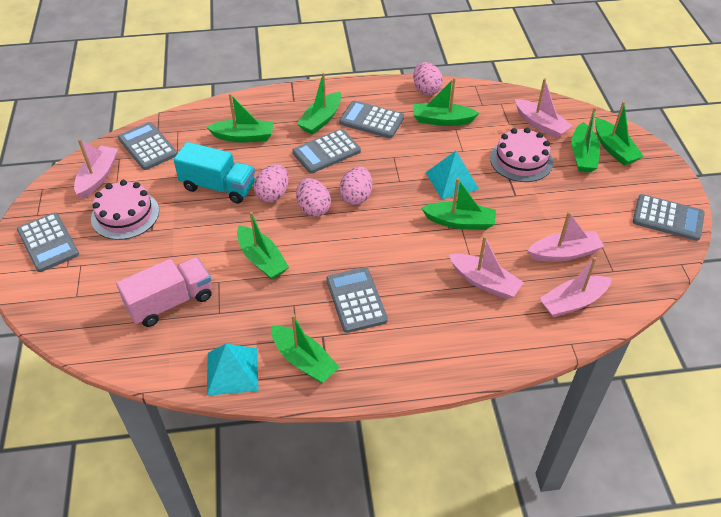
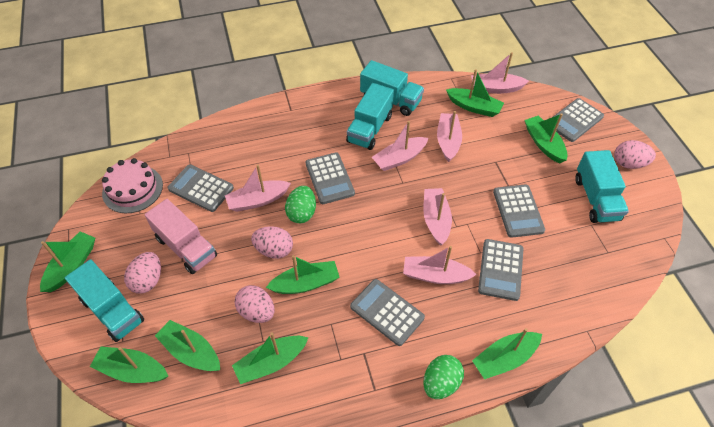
green egg: none = 0 -> [285,186,316,223] [423,355,464,399] = 2
pink boat: [74,139,118,199] [449,236,524,299] [515,78,573,139] [527,212,604,262] [539,257,612,318] = 5 -> [225,165,291,212] [372,121,428,171] [403,246,477,284] [423,188,452,246] [437,111,462,162] [471,52,529,94] = 6
pink cake: [91,180,159,240] [490,128,553,182] = 2 -> [102,158,163,213] = 1
turquoise pyramid: [207,344,258,396] [426,151,480,199] = 2 -> none = 0
turquoise truck: [174,142,255,204] = 1 -> [65,259,144,342] [346,83,394,150] [360,60,424,116] [575,150,629,223] = 4

